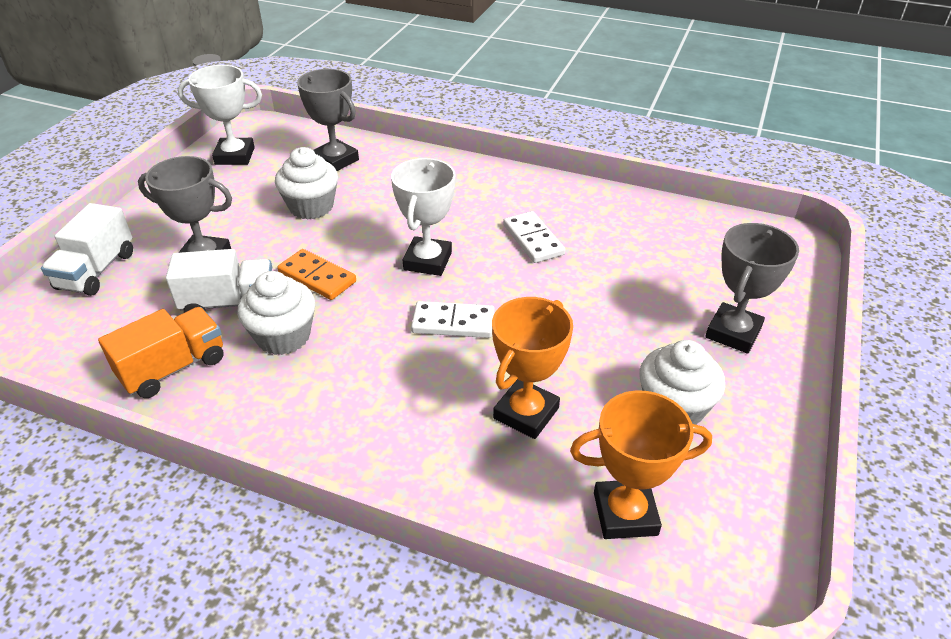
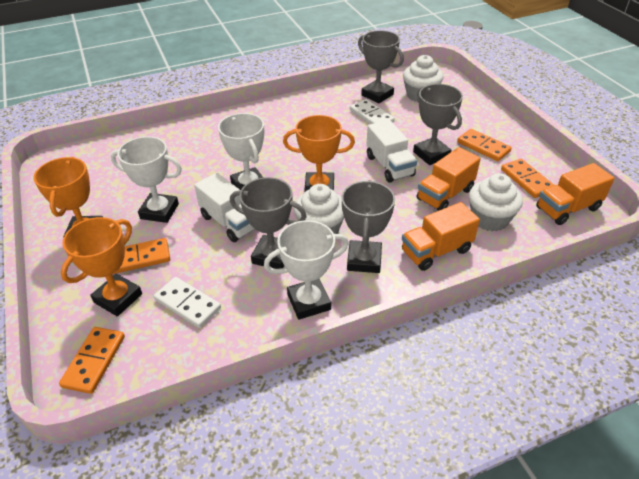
grey trophy: [138,156,232,253] [297,69,359,171] [705,223,799,354] = 3 -> [230,177,307,269] [341,180,395,273] [358,30,404,103] [413,84,463,165] = 4
orange domino: [277,249,356,300] = 1 -> [59,327,125,394] [113,238,170,274] [457,129,512,161] [501,159,554,198] = 4
orange trophy: [492,297,573,439] [570,390,712,539] = 2 -> [33,157,103,238] [61,217,142,316] [283,115,355,192] = 3
orange truck: [98,307,224,398] = 1 -> [402,202,480,271] [417,147,481,211] [536,163,614,225] = 3
white trophy: [178,65,262,165] [391,158,456,276] = 2 -> [111,136,182,223] [218,113,264,190] [264,220,349,320] = 3

